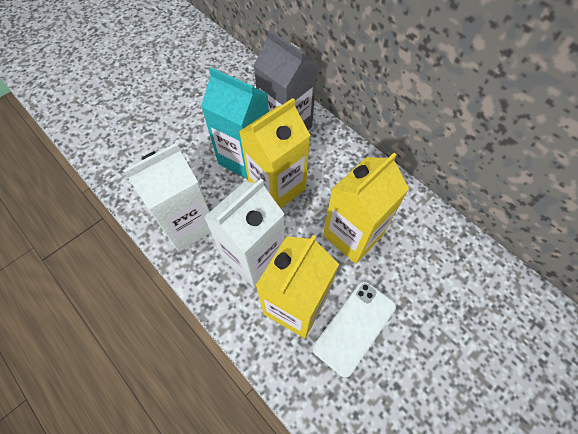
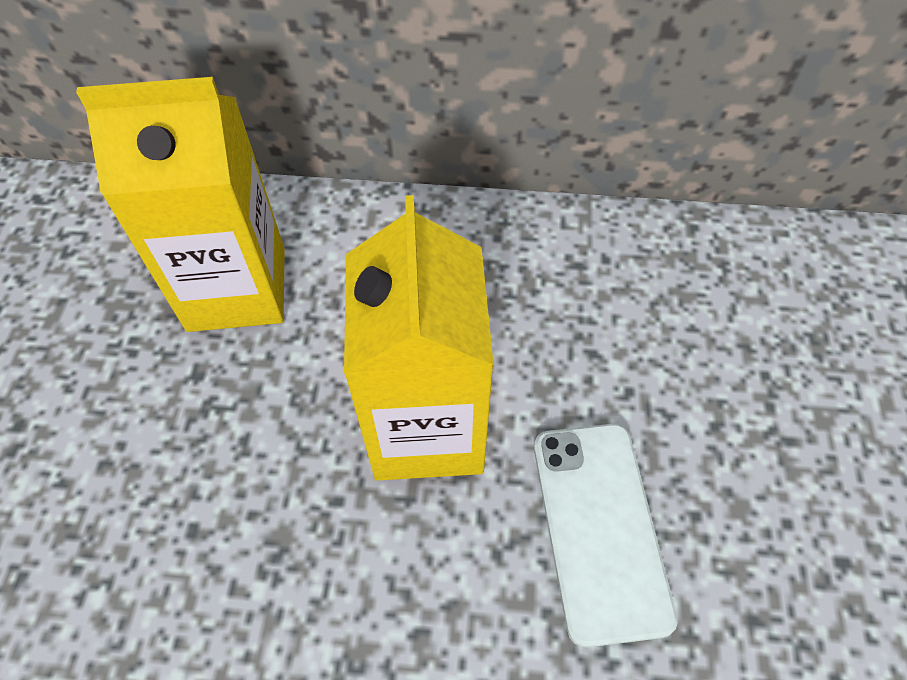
grey carton: [254,30,317,130] = 1 -> none = 0
turquoise carton: [201,67,269,179] = 1 -> none = 0
white carton: [123,143,211,252] [204,179,285,287] = 2 -> none = 0
yellow carton: [239,98,310,208] [256,235,339,338] [323,153,409,264] = 3 -> [76,77,284,332] [344,195,494,481] = 2

